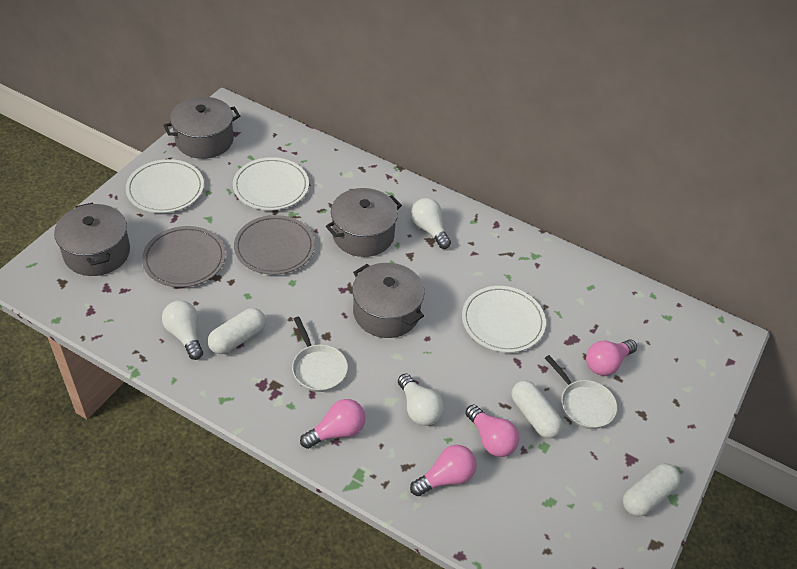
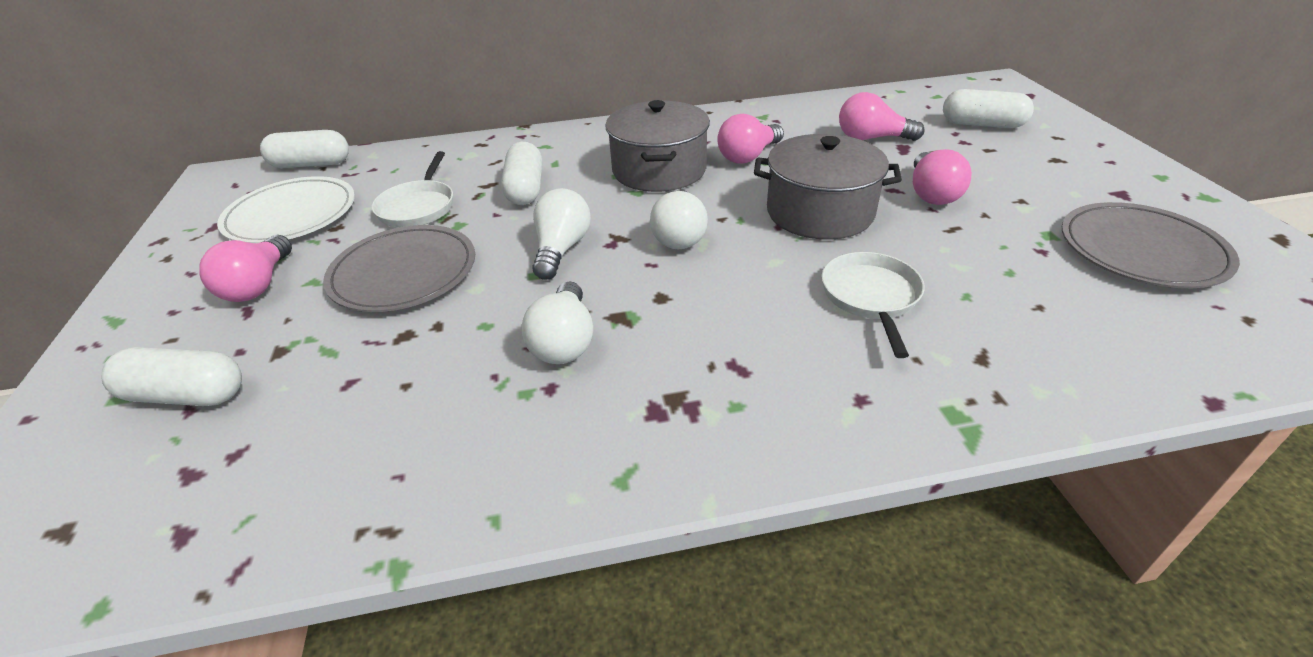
grey pot: [54,202,130,276] [163,97,240,159] [326,188,402,257] [352,263,425,338] = 4 -> [605,100,710,192] [754,134,902,239] = 2
white capsule: [208,308,266,354] [511,380,563,438] [623,463,681,517] = 3 -> [101,347,242,406] [260,130,349,168] [501,142,542,205] [943,89,1034,128] = 4
white plate: [125,159,204,213] [233,157,309,210] [462,286,546,353] = 3 -> [217,176,355,243] = 1

